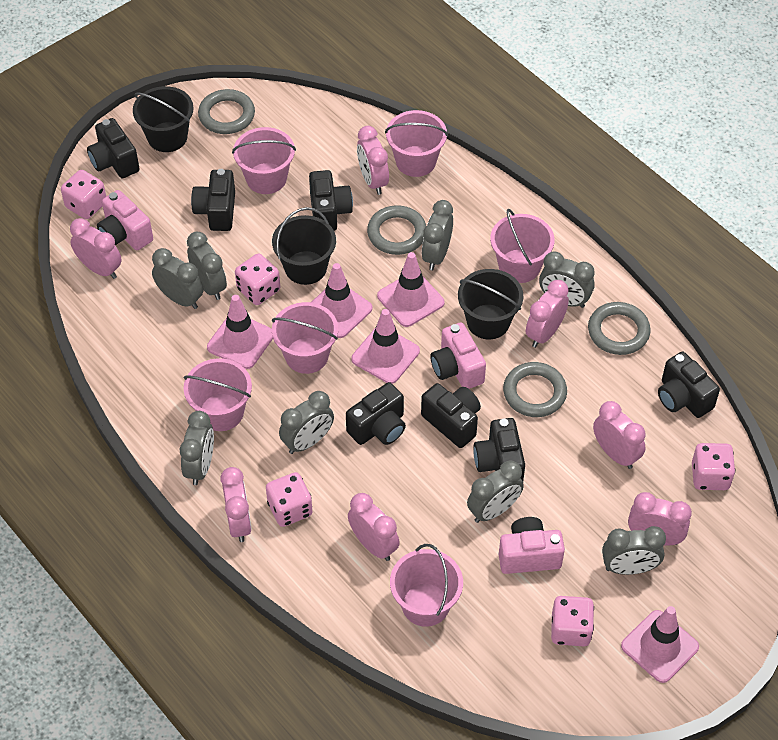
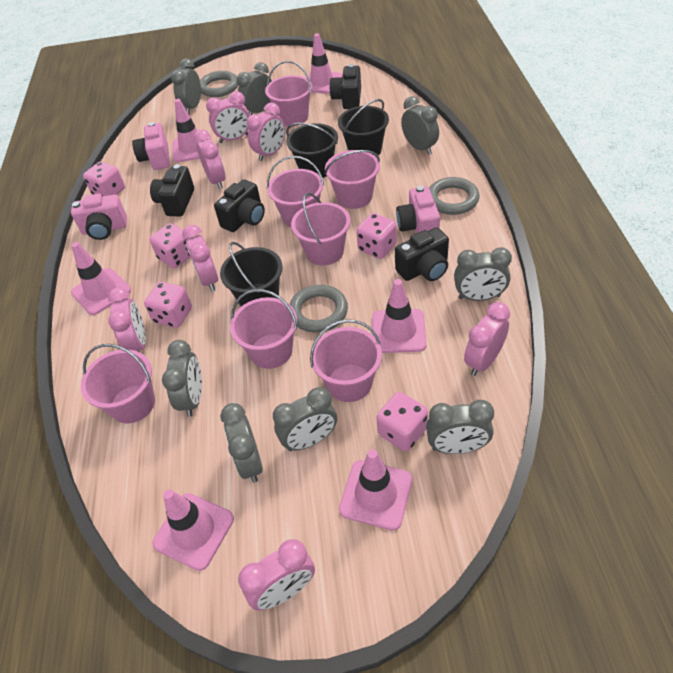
black camera: [87,118,140,178] [191,169,235,231] [309,170,353,231] [346,382,406,445] [421,383,481,448] [474,418,525,481] [658,352,720,418] = 7 -> [150,164,194,216] [214,179,265,232] [330,64,361,109] [395,227,449,281] = 4
grey ring: [198,89,255,134] [367,205,426,255] [503,362,567,417] [588,302,651,355] = 4 -> [200,71,238,97] [290,285,348,333] [429,177,480,215] = 3
pink bucket: [184,358,252,431] [232,127,296,194] [272,302,338,374] [385,110,448,177] [390,544,463,627] [490,209,555,283] = 6 -> [81,344,155,423] [230,289,297,369] [265,61,312,126] [267,156,324,227] [291,193,350,266] [310,319,382,402] [325,150,380,209] = 7
pink traffic cone: [207,295,273,369] [311,263,372,338] [351,309,420,384] [377,252,444,327] [621,606,699,683] = 5 -> [71,242,131,315] [152,490,234,571] [173,99,211,162] [308,33,343,94] [339,449,412,531] [372,279,427,353] = 6

